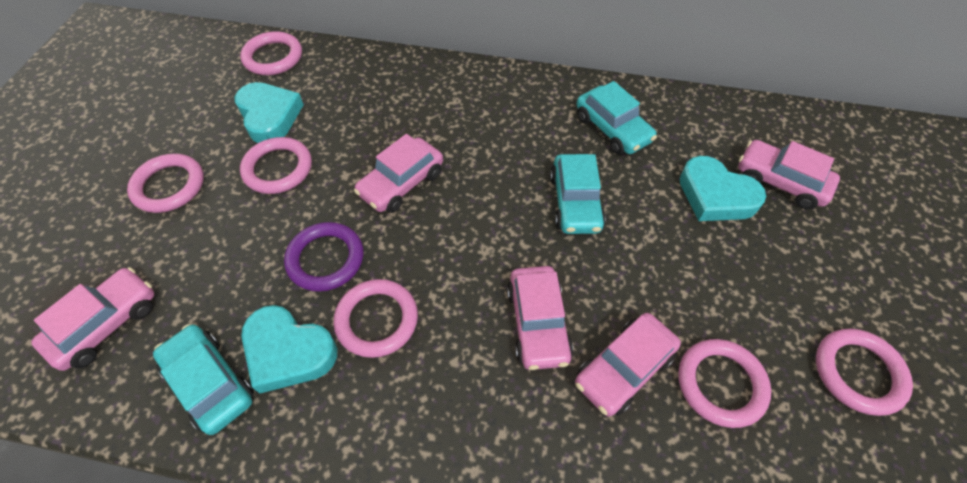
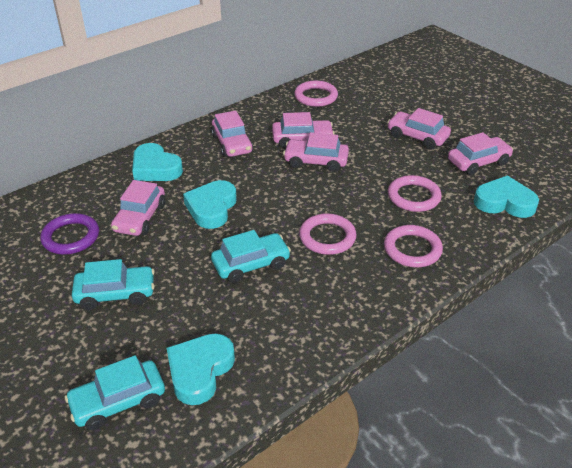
pink car: [31,267,155,371] [354,134,443,213] [507,266,573,370] [575,313,681,416] [738,140,840,209] = 5 -> [111,180,166,236] [211,111,253,157] [272,112,335,149] [283,132,349,172] [387,108,451,149] [448,132,513,175] = 6
pink ring: [127,154,204,213] [240,31,302,75] [240,137,312,194] [334,279,418,358] [678,339,771,428] [816,328,913,416] = 6 -> [294,80,338,107] [299,213,356,255] [384,225,443,267] [388,175,442,212] = 4
turquoise heart: [235,82,304,143] [241,305,337,394] [680,156,766,221] = 3 -> [132,143,183,181] [167,333,235,405] [183,180,237,229] [474,175,539,218] = 4

